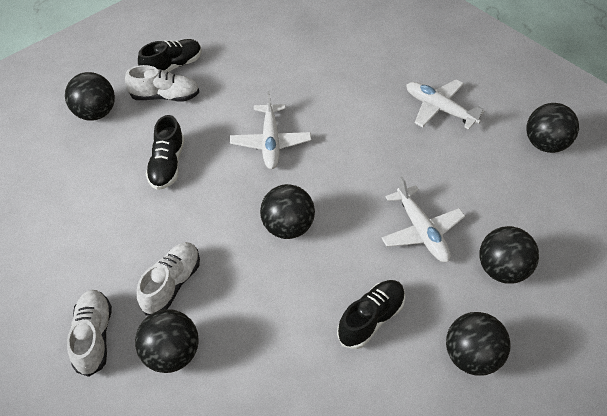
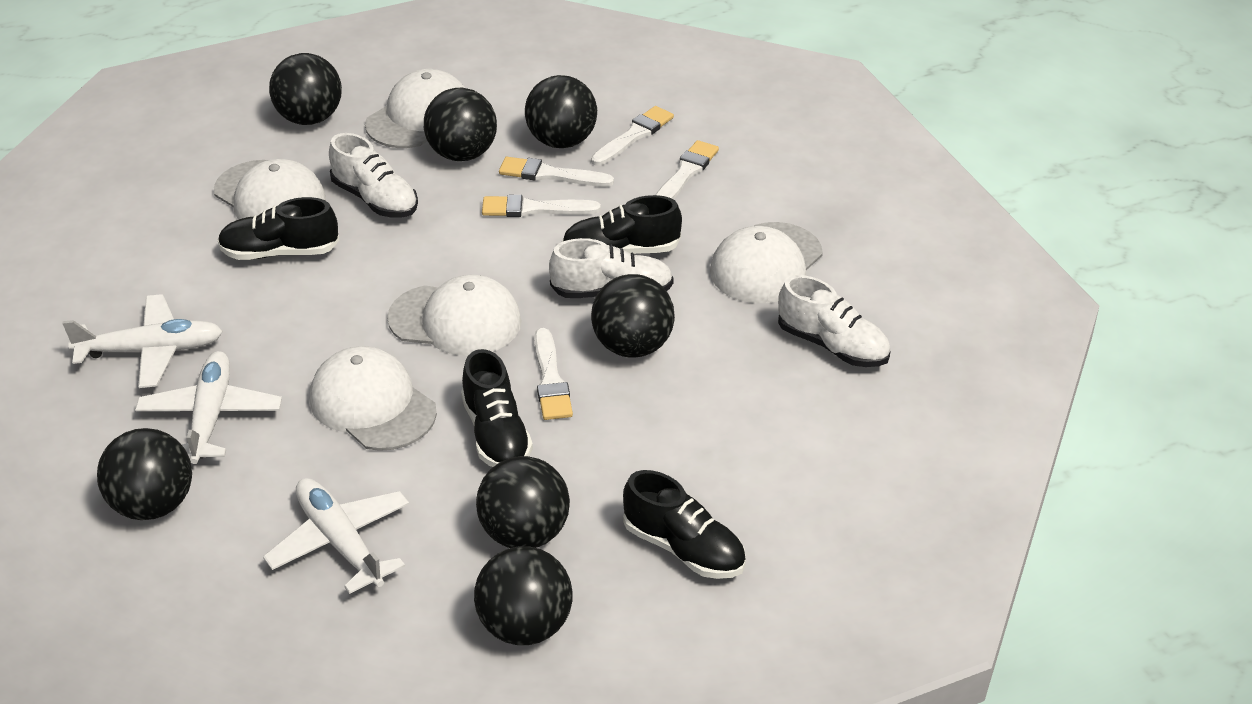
black ball: [65,72,115,121] [135,309,199,373] [260,184,315,239] [446,312,511,376] [479,226,539,284] [526,103,579,153] = 6 -> [97,428,192,520] [269,53,342,125] [424,88,497,161] [474,546,572,645] [476,456,570,548] [525,75,597,148] [591,274,675,357] = 7
black shoe: [138,39,202,72] [146,115,185,190] [337,280,405,349] = 3 -> [218,197,339,260] [461,349,533,467] [562,195,682,254] [623,470,746,579] = 4
white brush: none = 0 -> [482,195,601,217] [499,157,614,187] [534,328,573,420] [591,106,674,166] [655,140,719,200] = 5
white cap: none = 0 -> [214,159,326,220] [310,346,437,451] [365,69,465,148] [387,275,521,356] [710,222,823,303] = 5

